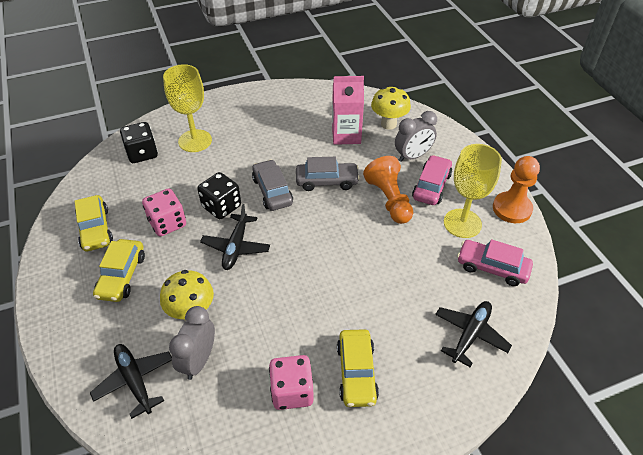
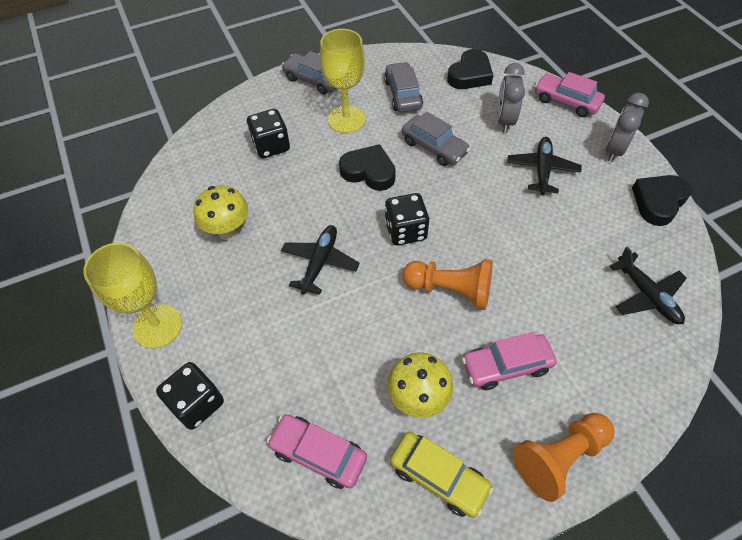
black dice: [120,122,158,163] [197,172,241,219] = 2 -> [156,362,224,430] [247,109,290,158] [385,193,429,245] = 3
black heart: none = 0 -> [339,144,396,191] [447,49,493,89] [632,175,692,226] = 3
grey car: [252,159,293,211] [296,157,360,191] = 2 -> [281,51,337,95] [384,62,423,112] [402,111,470,166] = 3
pink car: [412,155,452,205] [457,239,533,286] = 2 -> [267,414,367,489] [462,332,557,390] [535,72,605,117] = 3
pink carton: [332,76,364,145] = 1 -> none = 0
pink dice: [142,189,186,236] [269,355,314,410] = 2 -> none = 0
yellow car: [74,195,113,251] [93,239,145,302] [337,329,379,407] = 3 -> [390,432,493,518] = 1

